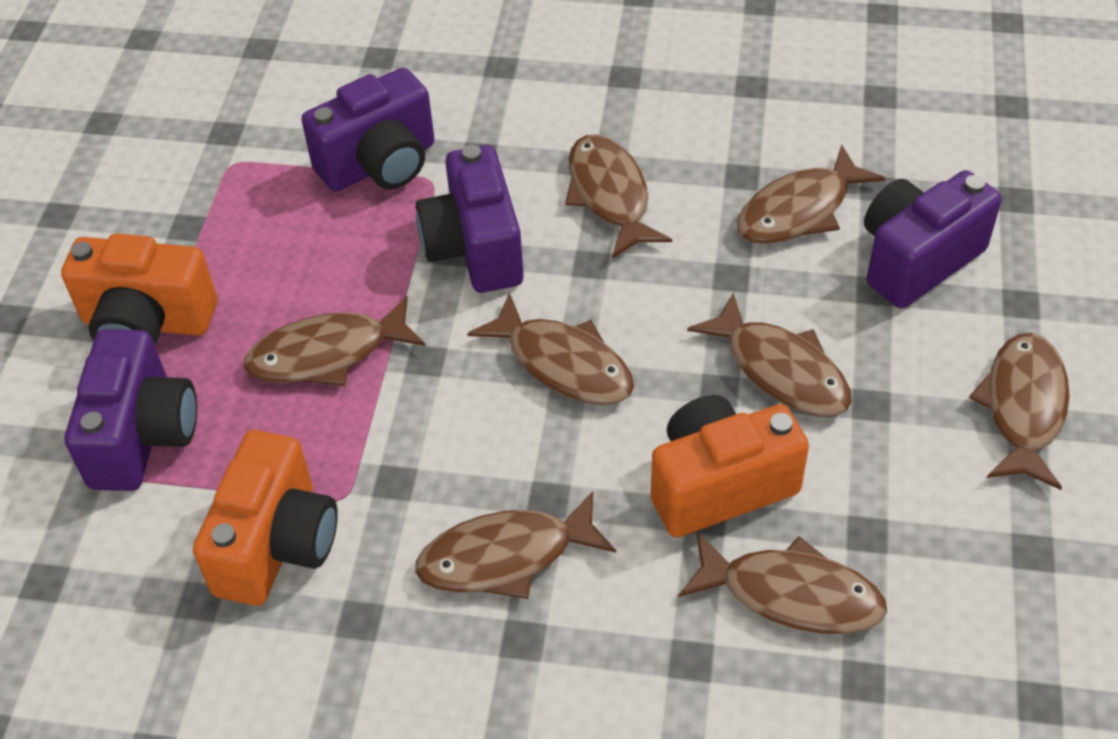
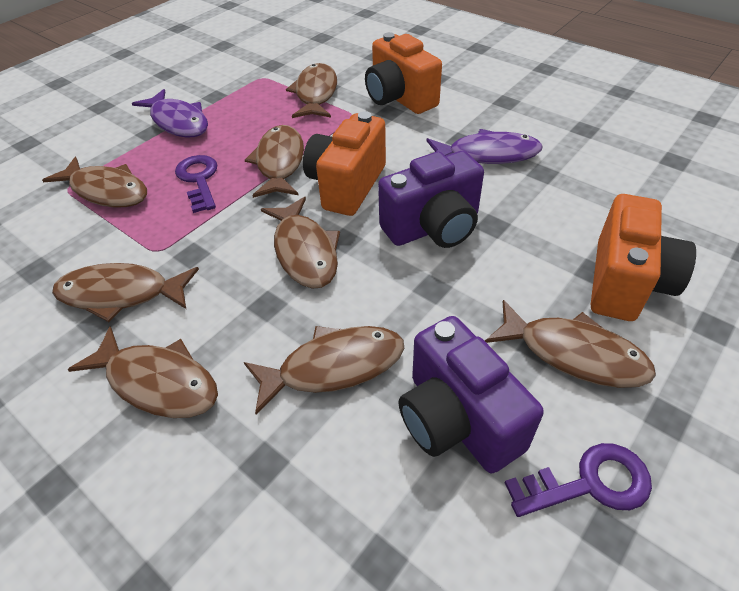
purple camera: [65,329,197,491] [301,68,434,192] [416,145,524,293] [864,170,1002,308] = 4 -> [378,151,484,248] [398,316,544,473] = 2
purple fish: none = 0 -> [132,89,208,137] [427,129,543,164] = 2
purple key: none = 0 -> [175,155,217,213] [505,443,652,517] = 2

